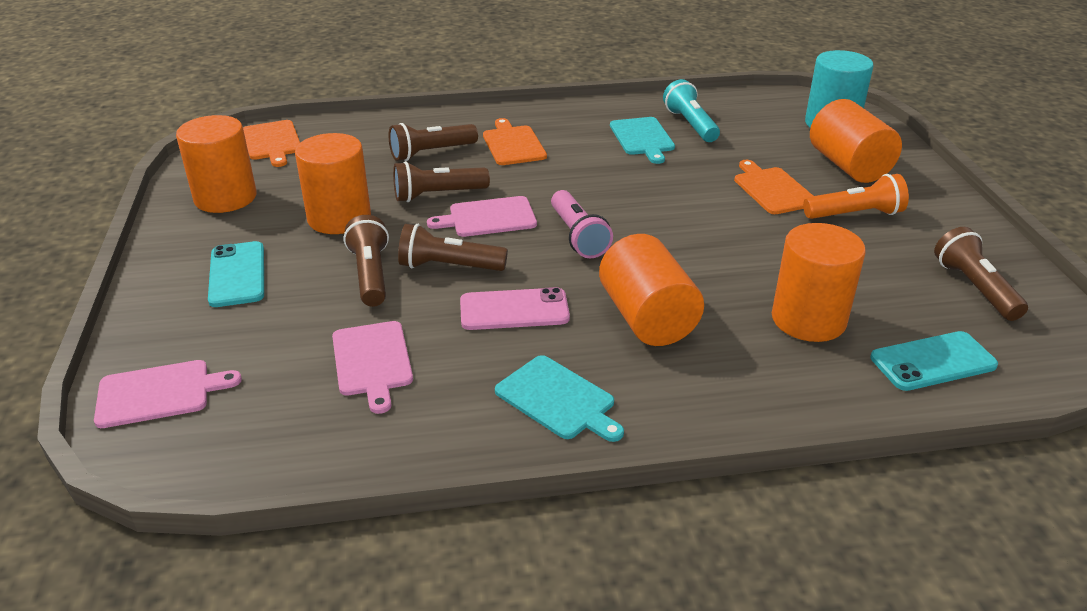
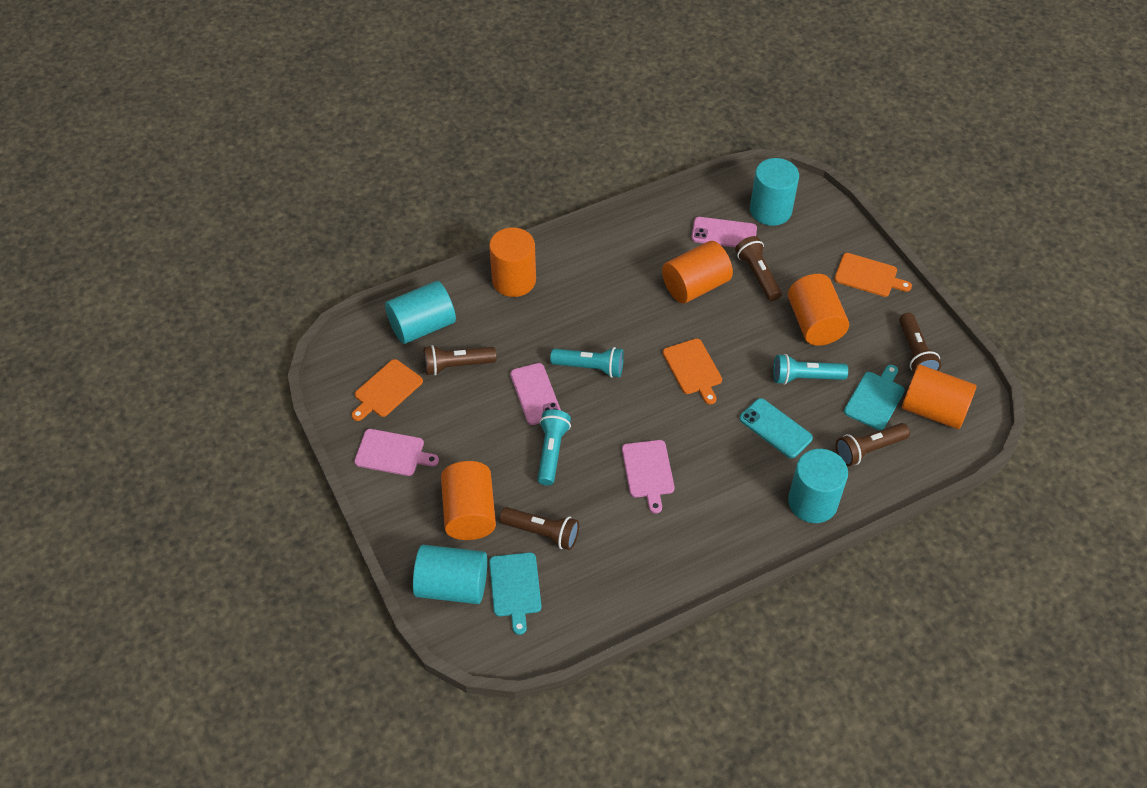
orange flashlight: [803,174,909,219] = 1 -> none = 0
pink cutting board: [94,360,242,428] [332,321,413,414] [427,196,537,237] = 3 -> [354,429,439,476] [622,440,675,514] = 2
pink flashlight: [551,190,613,258] = 1 -> none = 0
pink phone: [460,287,570,330] = 1 -> [510,363,561,425] [691,217,757,247] = 2
turquoise cylinder: [805,50,873,128] = 1 -> [385,281,456,344] [413,545,487,604] [750,158,799,226] [788,449,848,523] = 4
turquoise flashlight: [663,79,720,142] = 1 -> [537,409,571,485] [550,347,624,378] [773,354,848,385] = 3
turquoise phone: [208,241,264,307] [870,331,998,391] = 2 -> [740,398,813,458] = 1

